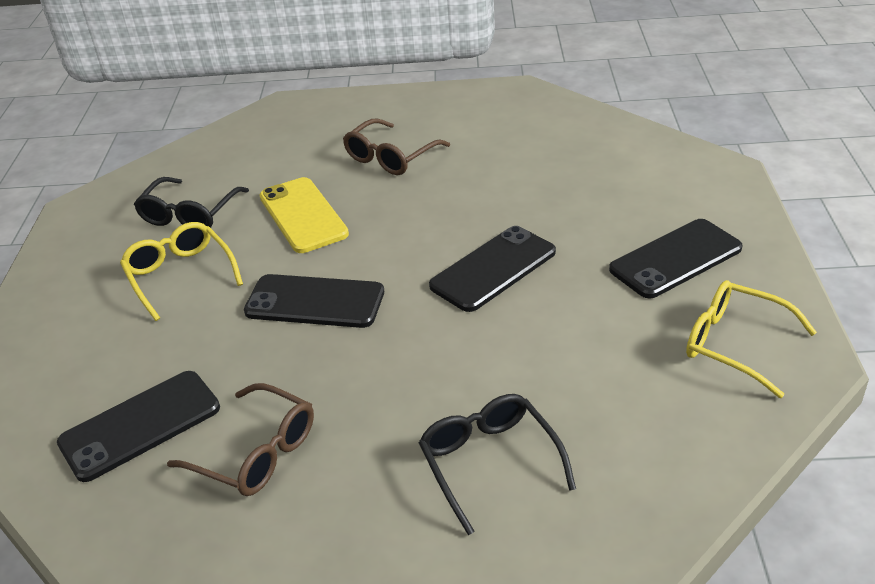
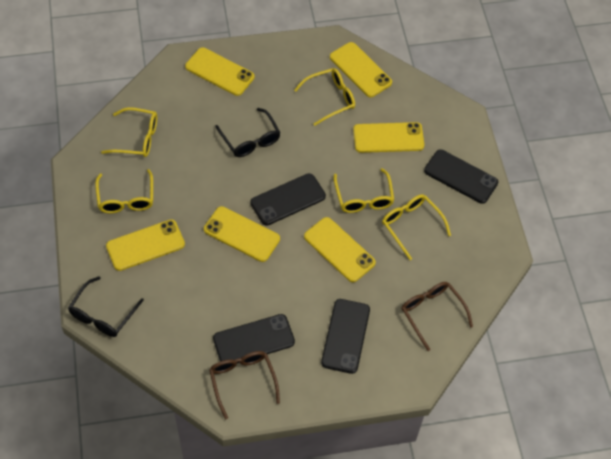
yellow glasses: [120,222,243,321] [686,280,817,398] = 2 -> [95,169,153,213] [101,107,157,157] [294,68,355,126] [334,168,394,213] [382,194,451,260] = 5
yellow phone: [259,177,349,253] = 1 -> [106,219,185,271] [185,47,255,96] [204,206,280,262] [304,217,376,282] [330,42,392,97] [353,122,424,153] = 6

